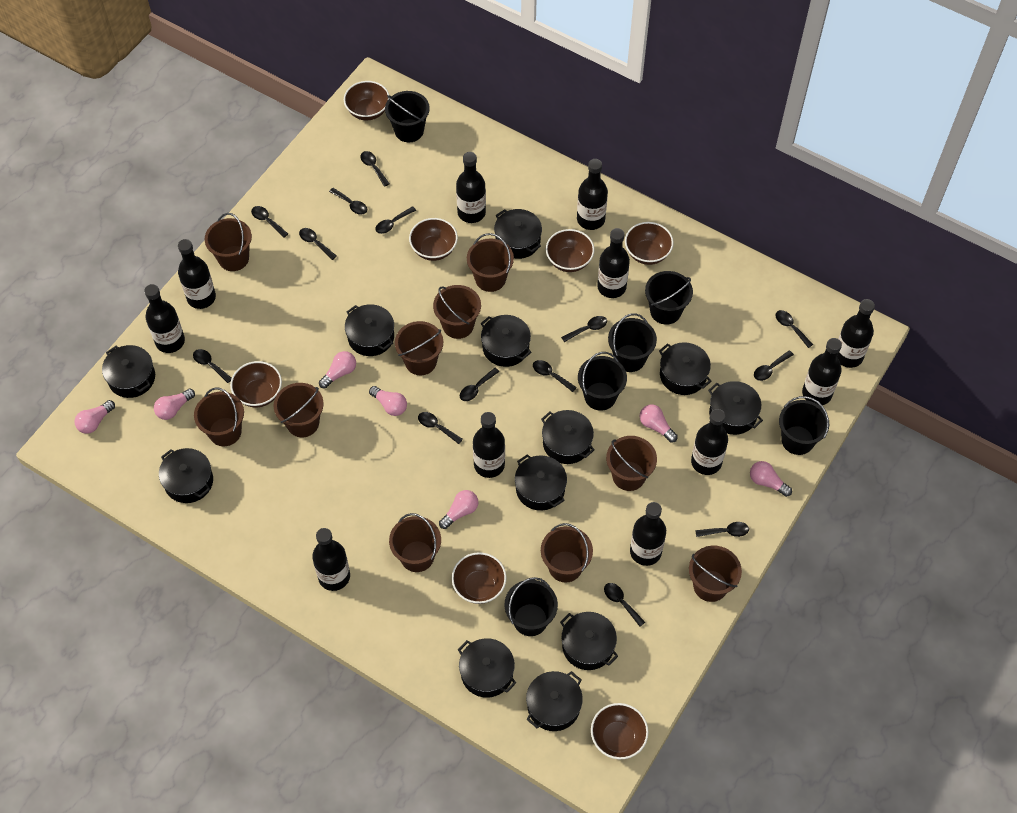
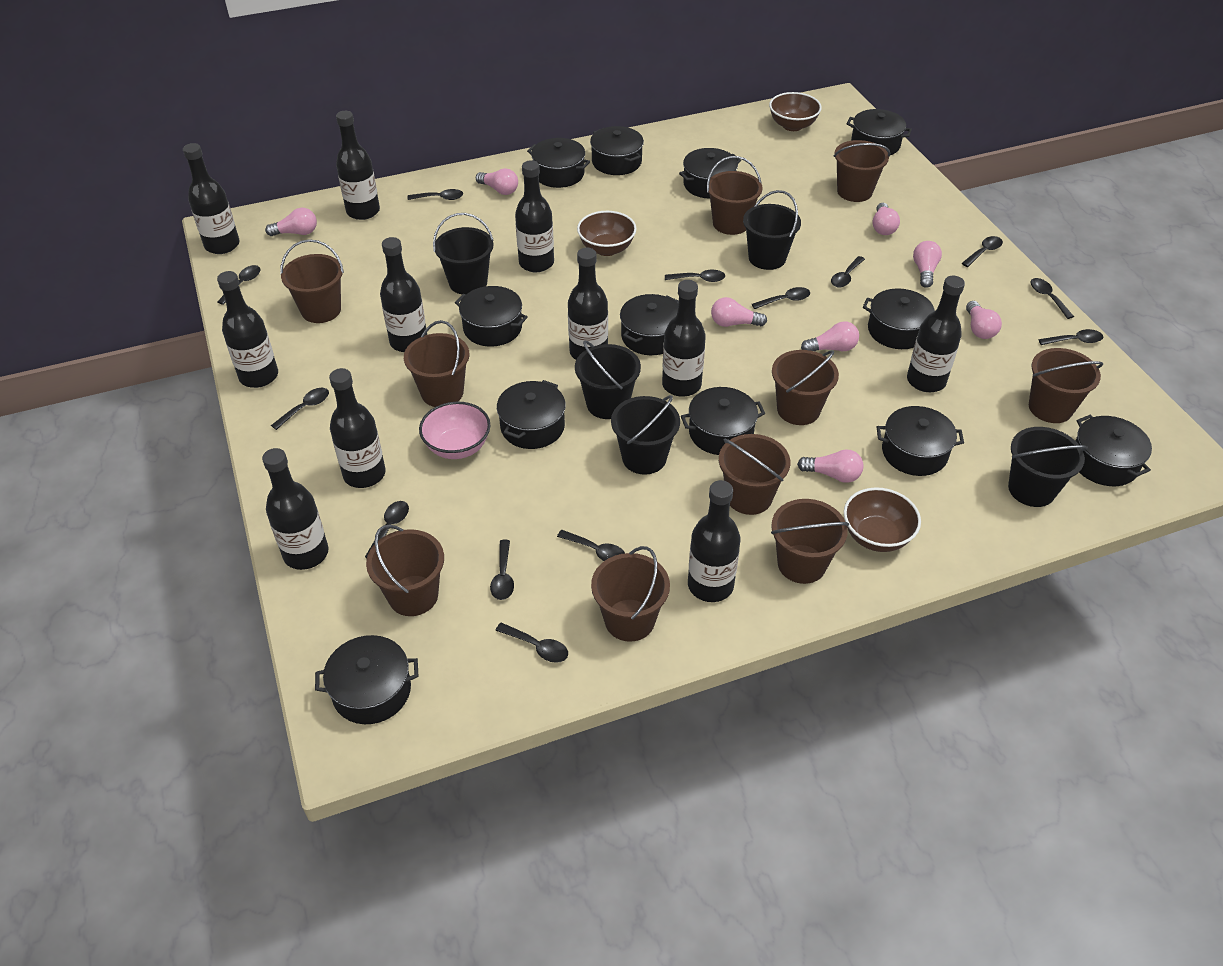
black bucket: [385,91,430,142] [504,577,558,636] [578,352,627,411] [608,313,657,372] [645,271,693,325] [779,396,829,455] = 6 -> [433,213,494,294] [575,340,641,419] [611,395,680,475] [743,190,801,270] [1008,427,1087,507] = 5
black spoon: [193,349,232,383] [251,206,288,238] [299,228,337,260] [329,188,367,215] [360,151,390,187] [375,206,416,234] [418,412,463,444] [460,368,499,401] [533,360,577,392] [561,316,607,342] [604,583,645,627] [695,522,749,537] [754,350,794,381] [776,310,813,348] = 14 -> [217,265,260,305] [271,388,329,430] [365,501,409,558] [407,189,463,200] [490,540,514,600] [495,623,568,663] [557,530,625,561] [665,269,725,282] [752,287,810,309] [831,256,865,287] [961,236,1003,267] [1030,278,1074,319] [1038,329,1103,345] = 13
brown bowl: [230,361,282,408] [344,81,389,120] [409,218,458,261] [452,552,506,604] [546,229,594,272] [591,703,649,759] [625,222,674,265] = 7 -> [577,211,637,256] [769,92,822,131] [844,487,921,552] = 3
pink bowl: none = 0 -> [419,402,491,459] = 1
pink light bulb: [75,400,115,434] [154,388,195,420] [319,351,356,389] [369,386,407,416] [439,490,478,529] [639,404,678,443] [750,461,792,497] = 7 -> [265,208,317,236] [476,168,518,195] [711,297,767,327] [797,449,863,483] [801,321,859,351] [873,203,900,235] [913,241,942,288] [966,301,1002,339] = 8

